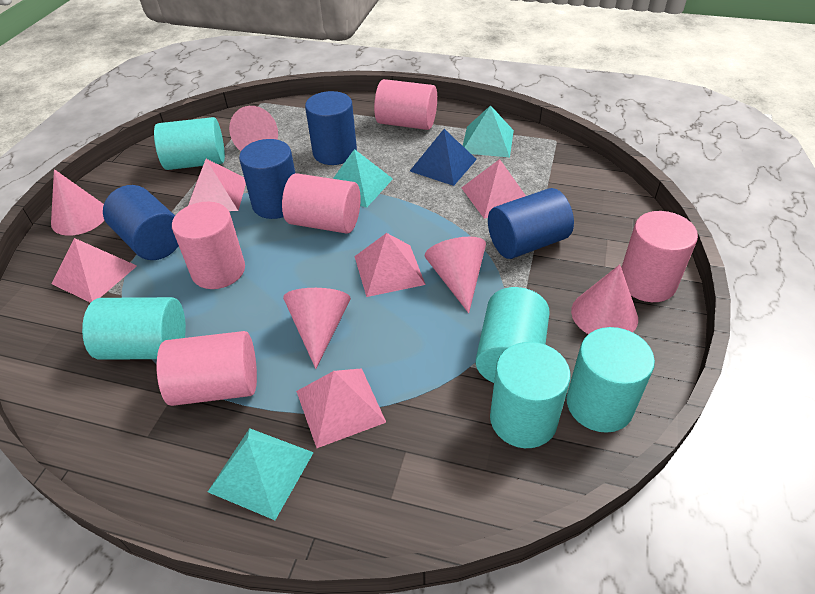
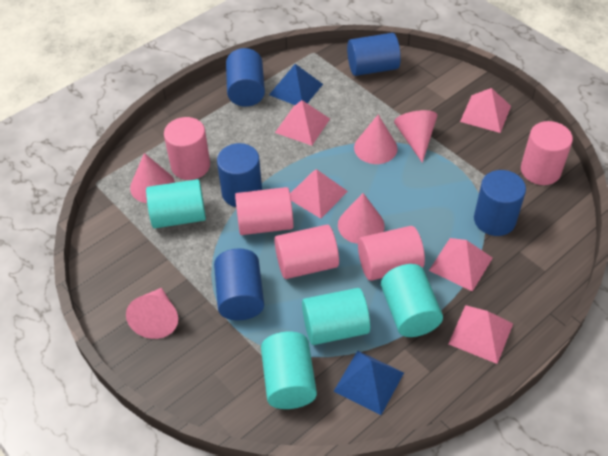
blue cylinder: [103,185,179,260] [239,139,295,219] [305,91,357,165] [488,188,574,259] = 4 -> [214,249,264,320] [217,143,262,207] [226,48,265,107] [347,33,401,76] [474,170,526,236] = 5
blue pyramid: [410,129,477,186] = 1 -> [269,64,323,105] [333,351,404,415] = 2
turquoise cylinder: [82,297,186,359] [154,117,225,170] [475,287,550,383] [490,342,571,448] [567,327,655,433] = 5 -> [146,179,206,228] [261,332,317,409] [302,288,370,345] [381,264,443,337] = 4
turquoise pyramid: [208,428,314,520] [333,149,393,208] [463,105,514,157] = 3 -> none = 0

